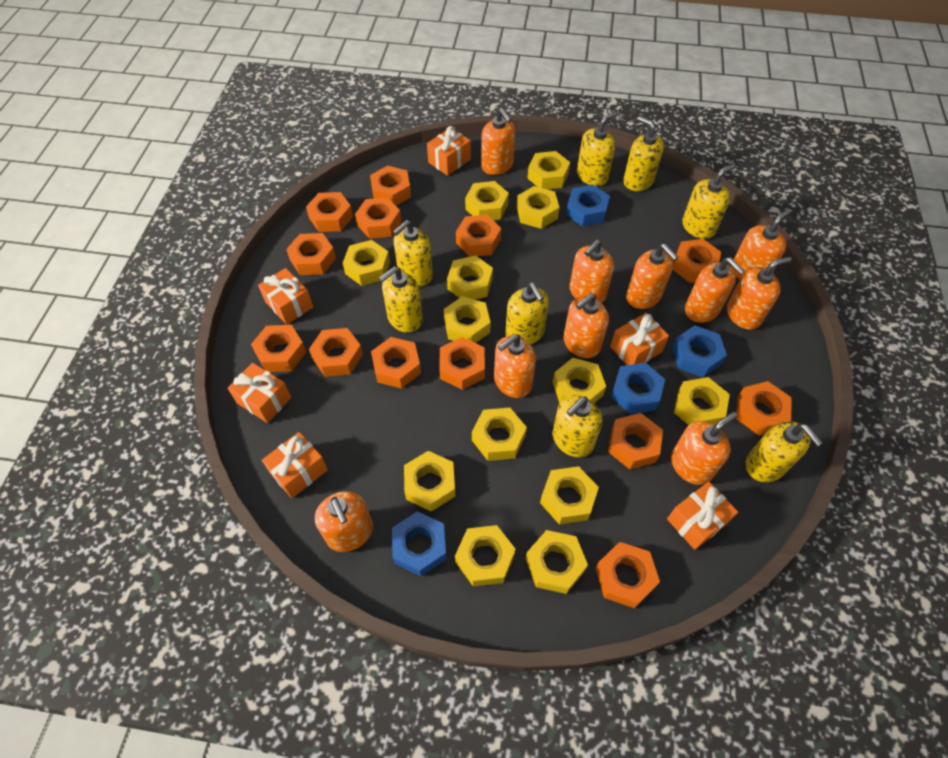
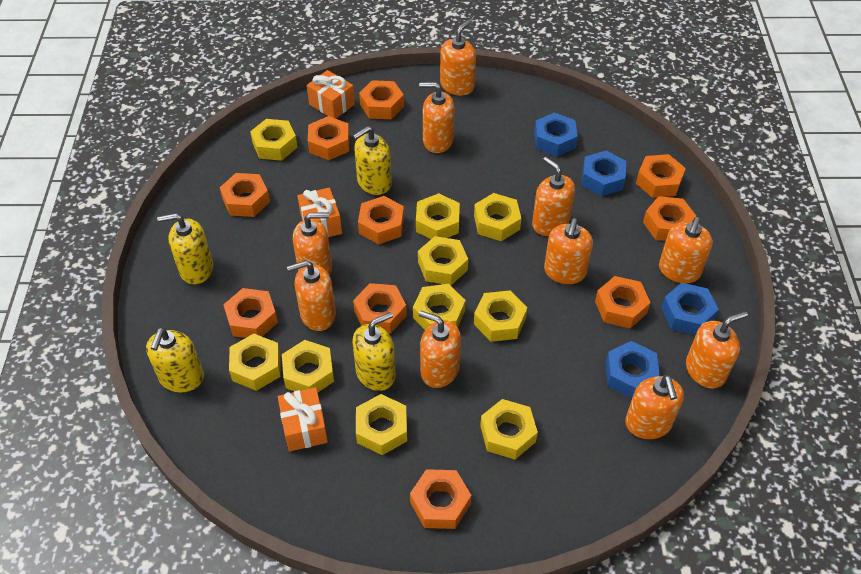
orange gift: [228,363,291,423] [258,268,313,325] [262,432,328,498] [427,126,471,176] [610,313,669,365] [667,482,738,550] = 6 -> [278,387,328,451] [297,187,342,238] [307,70,355,119] = 3
orange nut: [251,325,306,372] [286,233,336,275] [306,192,353,232] [309,328,363,377] [355,197,401,239] [370,165,411,206] [371,337,421,389] [439,337,485,390] [456,215,501,257] [596,542,660,608] [608,413,663,469] [673,239,721,283] [736,381,792,436] = 13 -> [220,173,270,217] [223,288,278,338] [308,116,349,160] [353,283,407,334] [358,196,404,244] [359,80,404,119] [410,469,472,529] [595,276,651,328] [636,154,686,198] [643,196,696,241] = 10
yellow nut: [343,240,390,286] [404,451,455,512] [444,296,491,343] [447,255,493,300] [455,525,516,587] [465,181,509,220] [472,408,527,461] [517,186,559,229] [526,530,588,594] [527,151,570,189] [540,466,599,525] [553,358,606,403] [674,377,730,425] = 13 -> [229,334,281,391] [250,119,298,161] [282,340,334,392] [356,394,407,455] [413,284,466,330] [416,193,460,239] [418,236,468,285] [474,193,521,241] [474,290,527,342] [480,399,538,459] = 10
yellow soap dispenser: [379,267,423,333] [393,220,433,287] [505,283,549,345] [553,395,602,457] [577,112,617,186] [623,116,664,191] [682,164,735,239] [745,421,823,482] = 8 -> [146,327,204,392] [157,213,213,285] [352,312,396,391] [353,126,392,195] = 4

